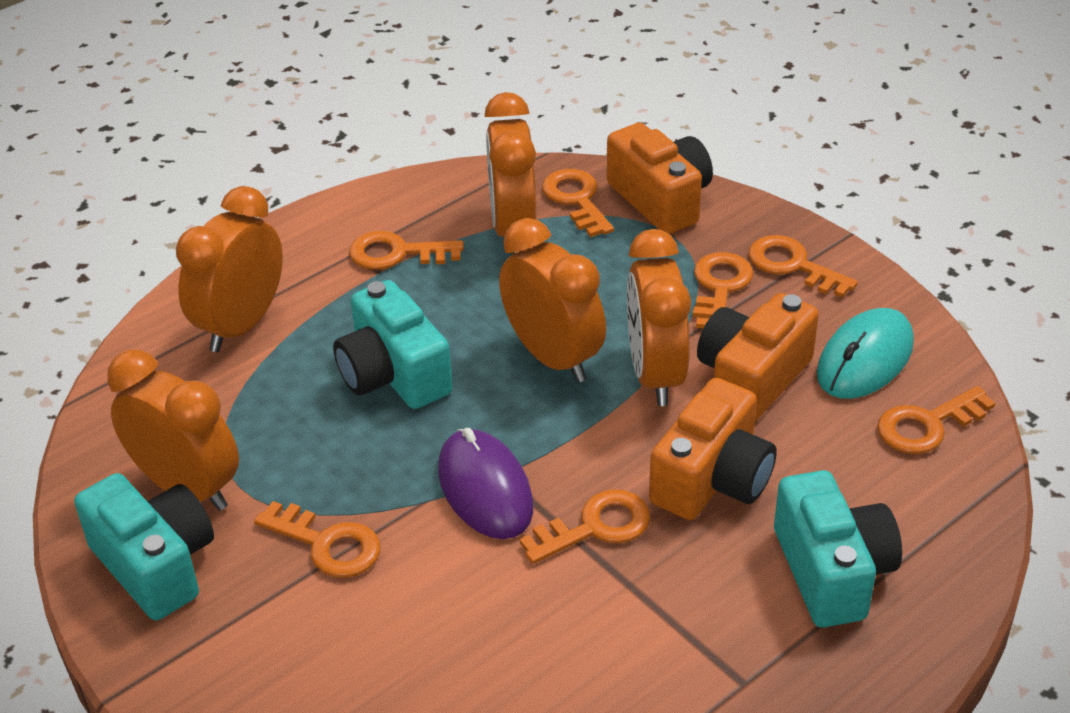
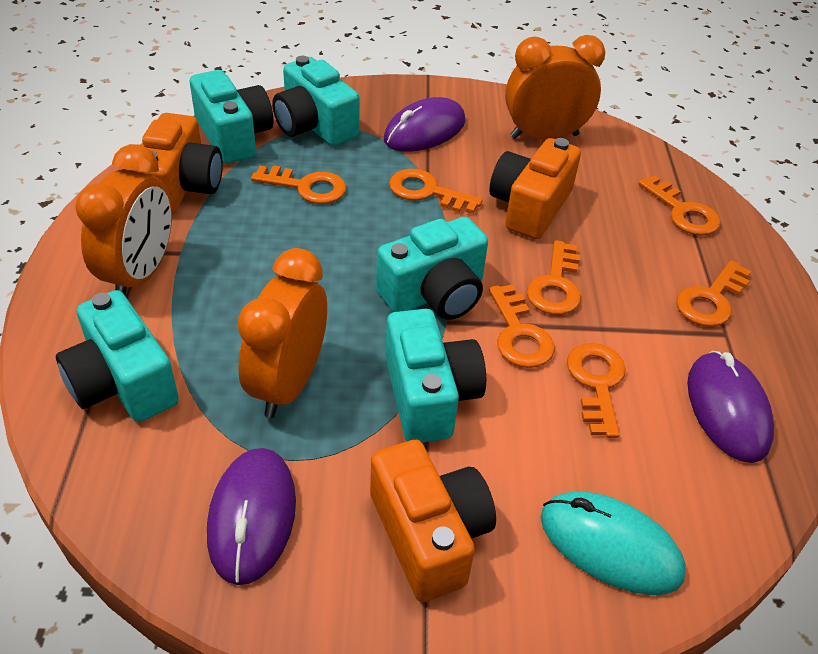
orange clock: [107,350,239,511] [176,186,283,352] [484,92,537,254] [499,218,606,382] [627,229,691,406] = 5 -> [75,144,172,295] [237,248,327,418] [505,35,605,139] = 3
purple mouse: [438,428,533,539] = 1 -> [207,448,296,585] [384,97,465,152] [687,351,774,463] = 3
turquoise camera: [74,473,214,620] [333,280,453,409] [774,470,902,628] = 3 -> [56,290,179,422] [190,70,274,164] [272,56,360,146] [376,217,488,320] [385,309,486,443] = 5

